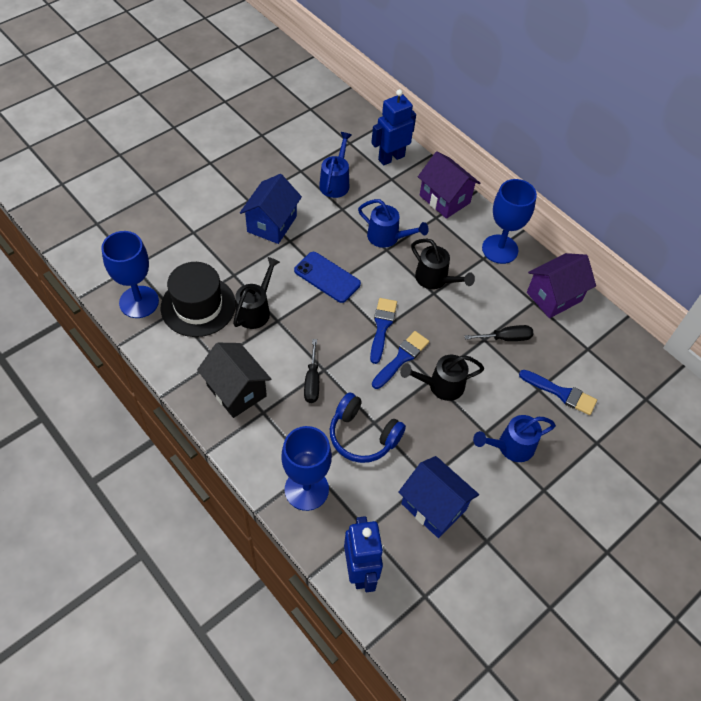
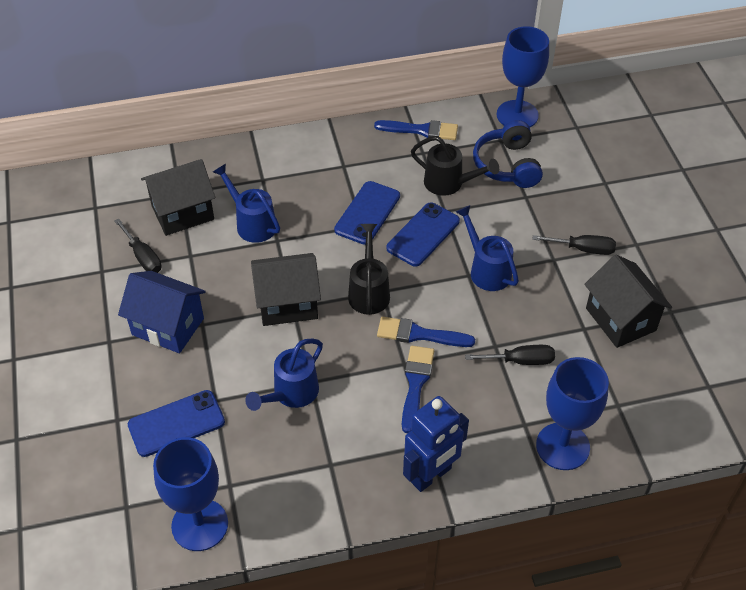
black hat: [161,262,236,337] = 1 -> none = 0
black house: [197,343,271,418] = 1 -> [141,159,215,236] [251,253,321,326] [584,255,672,348] = 3
black screwdriver: [304,339,319,403] [465,325,533,341] = 2 -> [114,219,162,273] [465,345,555,365] [532,235,616,255] = 3
black watering can: [233,257,280,329] [400,355,484,401] [411,239,475,289] = 3 -> [348,224,390,315] [411,136,499,196] = 2
blue house: [240,174,302,244] [398,456,479,538] = 2 -> [118,271,206,353] = 1
blue phone: [294,252,361,303] = 1 -> [128,390,225,457] [334,181,400,245] [386,202,460,266] = 3
blue robot: [344,516,383,592] [371,89,416,165] = 2 -> [403,396,469,492] = 1
purple house: [418,151,480,219] [527,253,596,318] = 2 -> none = 0

